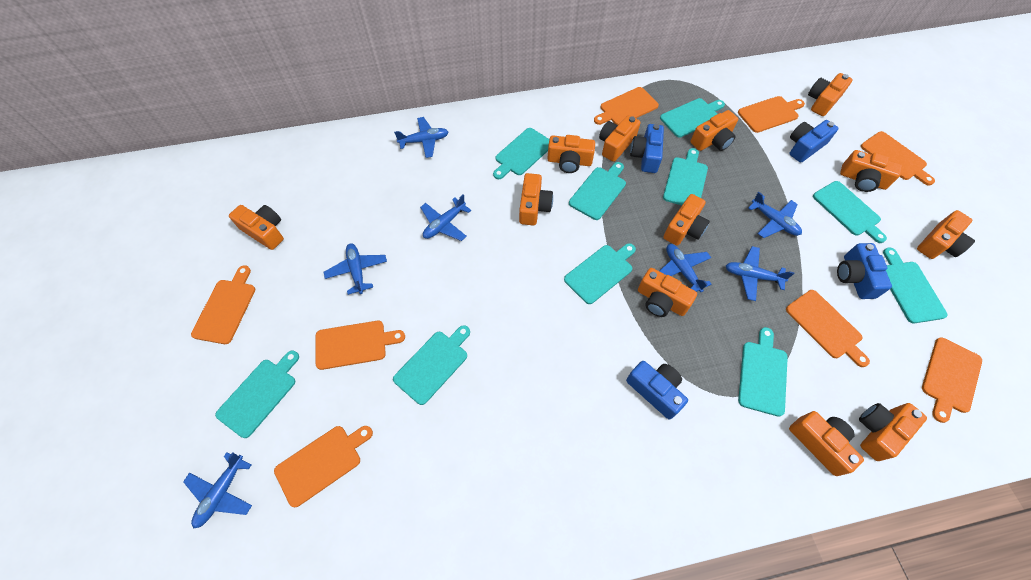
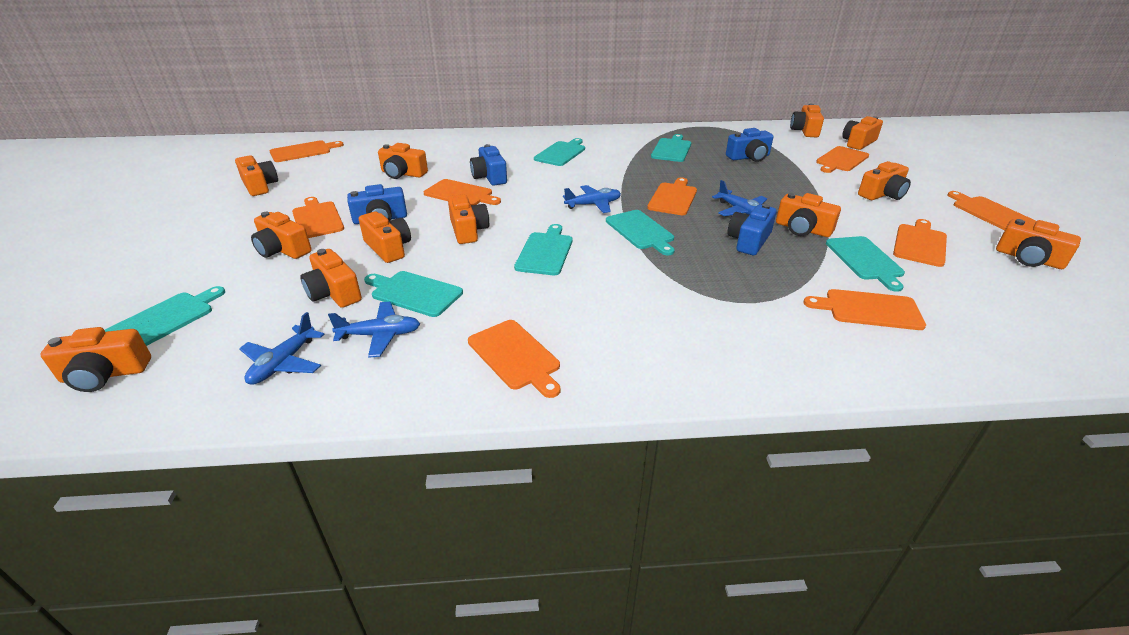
blue plane: [183,452,252,529] [324,243,387,295] [394,117,448,158] [420,194,471,241] [659,244,712,293] [726,246,794,301] [748,192,802,238] = 7 -> [239,312,324,385] [328,302,420,358] [563,185,621,213] [712,180,767,216] = 4
orange cutting board: [191,265,255,344] [274,426,373,507] [315,321,405,370] [594,87,659,125] [738,96,805,133] [786,290,870,367] [861,131,935,185] [922,338,982,423] = 8 -> [270,140,344,162] [292,197,344,238] [424,179,501,205] [468,320,560,398] [647,177,697,215] [803,289,926,330] [816,146,869,173] [893,219,947,267] [948,191,1036,231] = 9
turquoise cutting board: [215,350,299,438] [393,325,470,405] [493,128,549,179] [564,243,636,304] [569,162,626,220] [660,98,725,138] [663,148,708,205] [738,327,788,417] [813,181,887,243] [883,247,948,323] = 10 -> [105,286,225,346] [364,271,463,317] [514,224,573,275] [534,138,585,166] [606,210,674,255] [651,134,691,162] [826,236,905,292] = 7

